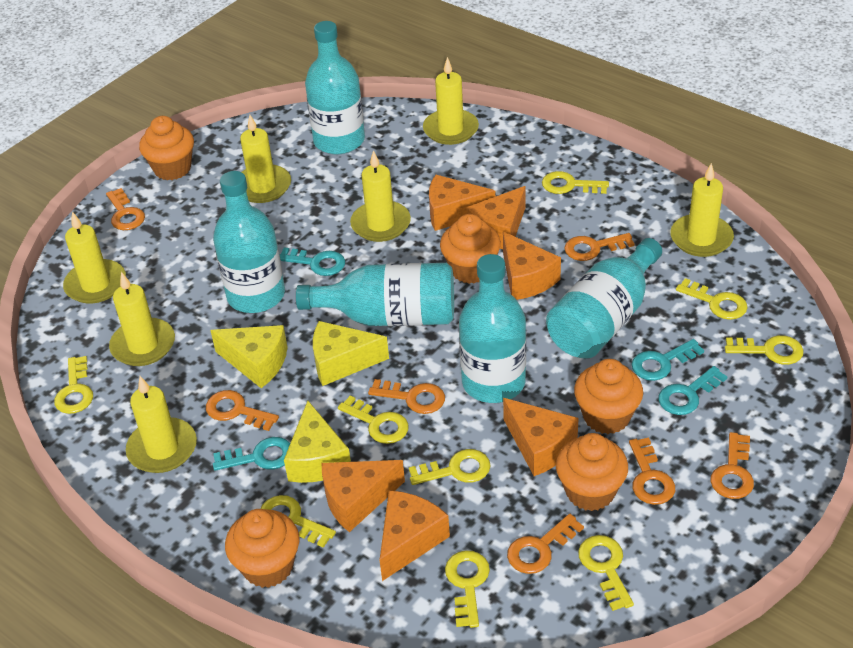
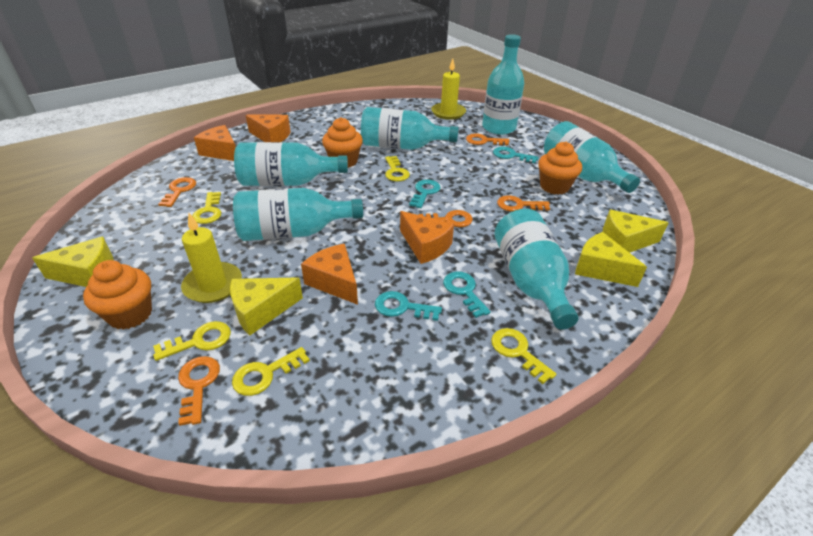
orange cheese: [322,460,405,532] [379,490,450,581] [429,175,495,231] [466,186,526,249] [503,232,561,300] [503,398,579,476] = 6 -> [194,125,236,161] [246,115,291,142] [301,244,358,305] [400,211,454,264] = 4
orange cupcake: [139,116,194,180] [225,509,299,588] [440,214,501,284] [556,433,628,511] [574,359,643,434] = 5 -> [83,260,152,329] [322,117,363,168] [538,142,582,195] = 3
orange key: [106,188,145,230] [206,390,279,431] [368,379,445,414] [507,513,584,574] [564,233,635,261] [629,438,675,505] [710,432,754,499] = 7 -> [158,177,196,207] [178,356,220,426] [419,210,473,227] [466,133,509,145] [497,195,550,211] = 5
turquoise bottle: [213,171,285,313] [296,263,454,326] [305,21,365,154] [459,254,526,403] [546,238,662,359] = 5 -> [233,188,363,241] [234,142,348,186] [361,107,459,150] [482,34,524,135] [494,209,579,330] [544,121,640,193] = 6
yellow candle: [63,212,126,304] [109,272,175,366] [126,376,197,473] [240,115,291,203] [350,150,411,242] [423,57,479,145] [670,163,734,257] = 7 -> [181,213,242,303] [431,59,466,120] = 2
yellow cheese: [210,325,287,388] [284,401,351,483] [313,321,389,386] = 3 -> [32,237,114,287] [230,277,303,335] [575,232,647,287] [603,210,669,253] = 4
yellow key: [54,356,93,414] [260,495,336,548] [338,395,409,444] [409,449,491,485] [445,550,490,628] [542,171,609,194] [578,535,634,611] [676,278,748,320] [725,335,803,365] = 9 -> [153,321,231,361] [192,192,221,224] [232,347,310,396] [385,156,410,181] [491,328,557,384] = 5

